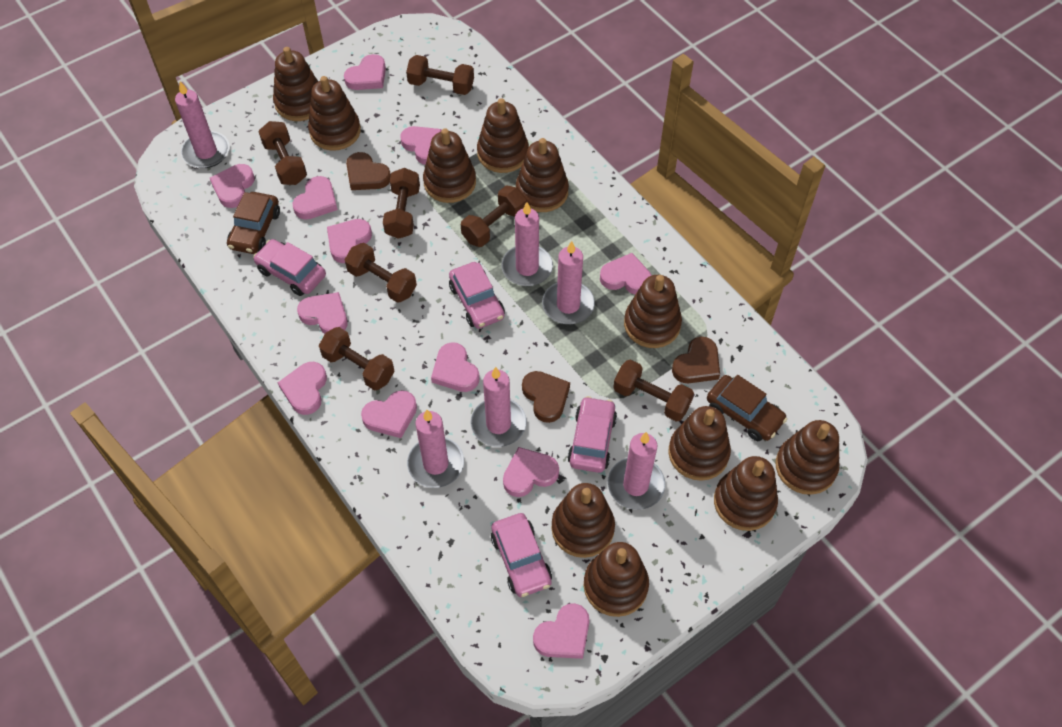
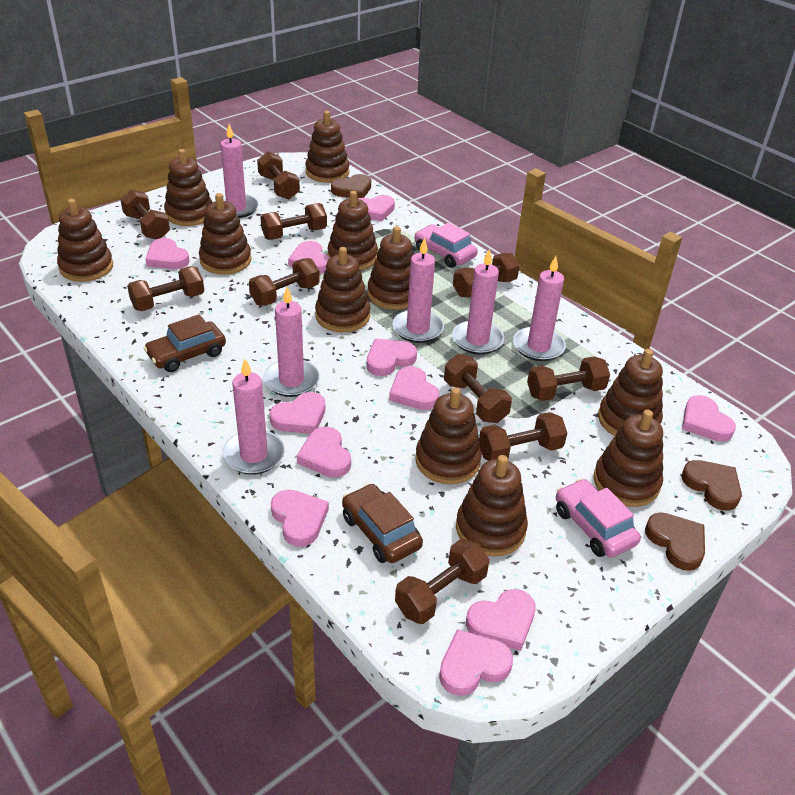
brown dumbbell: [258,121,307,185] [319,327,395,391] [345,243,417,303] [383,168,420,239] [406,55,474,95] [461,186,527,247] [613,360,694,422] = 7 -> [120,189,170,239] [127,266,204,311] [249,258,320,306] [257,152,300,199] [261,203,327,240] [395,539,490,624] [444,354,512,423] [453,253,520,297] [479,412,567,461] [527,356,610,401] = 10
pink car: [253,239,326,296] [449,262,505,329] [491,513,552,597] [568,396,617,473] = 4 -> [414,223,478,268] [556,479,641,558] = 2
pink heart: [210,164,255,208] [278,362,327,415] [293,176,338,220] [297,292,348,334] [327,219,372,263] [344,54,386,90] [361,390,417,438] [400,126,442,165] [431,342,480,392] [503,447,559,497] [533,603,589,659] [600,253,652,294] = 12 -> [145,238,189,269] [270,392,325,434] [271,490,329,547] [288,241,330,274] [297,427,351,478] [358,195,395,222] [367,339,417,376] [389,366,439,410] [439,629,513,696] [466,589,536,651] [682,395,736,442] = 11

